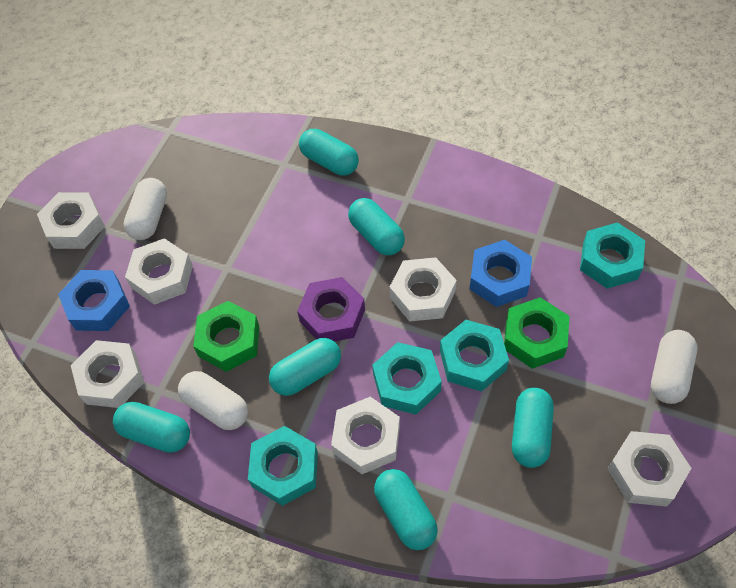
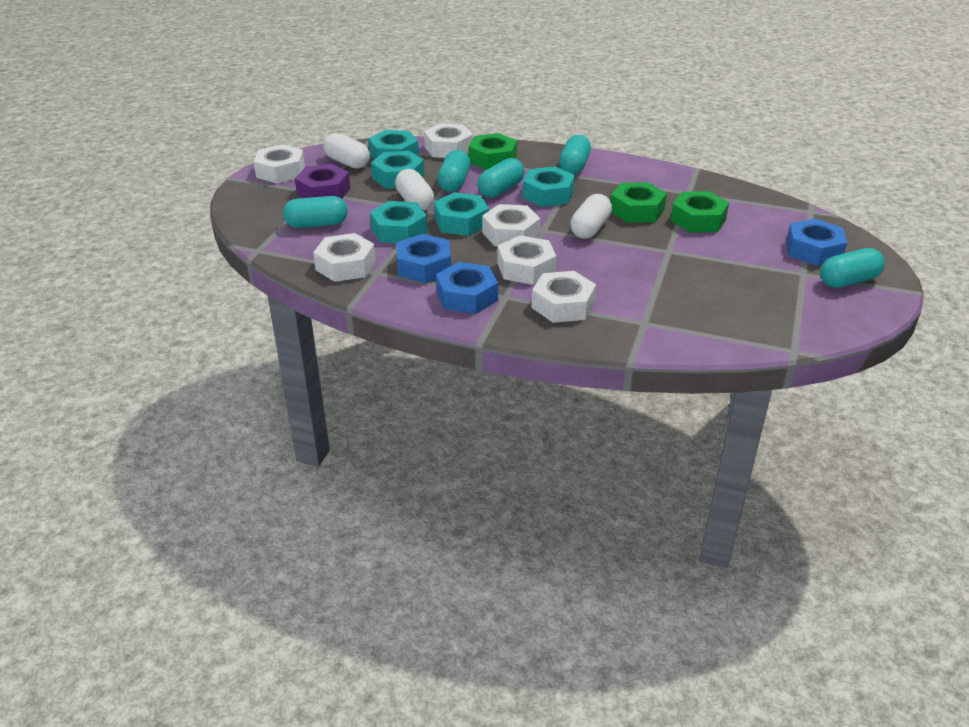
blue nut: [58,270,130,331] [469,240,532,307] = 2 -> [397,234,451,283] [436,262,498,314] [786,219,847,266] = 3
green nut: [193,301,259,372] [504,297,569,369] = 2 -> [469,133,517,170] [611,182,667,223] [671,191,729,233] = 3
turquoise capsule: [113,402,190,453] [269,338,341,396] [299,129,359,176] [348,198,405,255] [374,469,438,550] [512,388,554,468] = 6 -> [283,196,348,228] [437,150,471,192] [477,158,525,198] [559,135,591,174] [820,248,885,288] = 5
turquoise nut: [248,426,318,506] [372,342,442,414] [440,320,509,392] [580,222,645,289] = 4 -> [368,130,419,160] [370,201,428,243] [371,151,424,189] [434,192,489,236] [523,166,575,207] = 5

